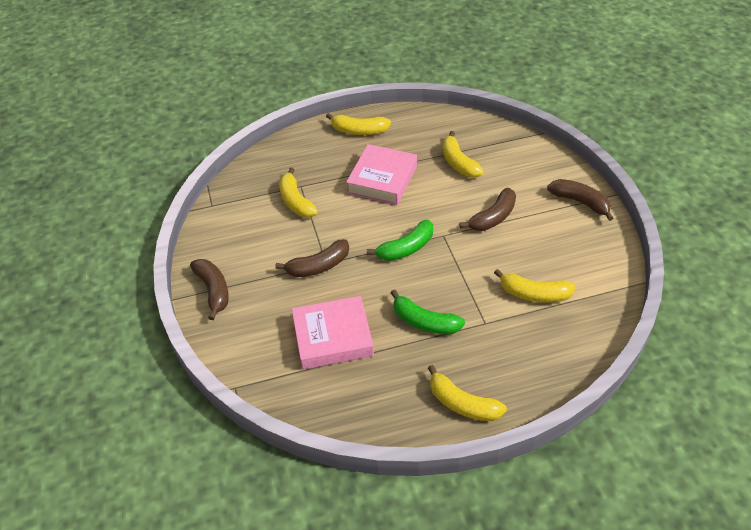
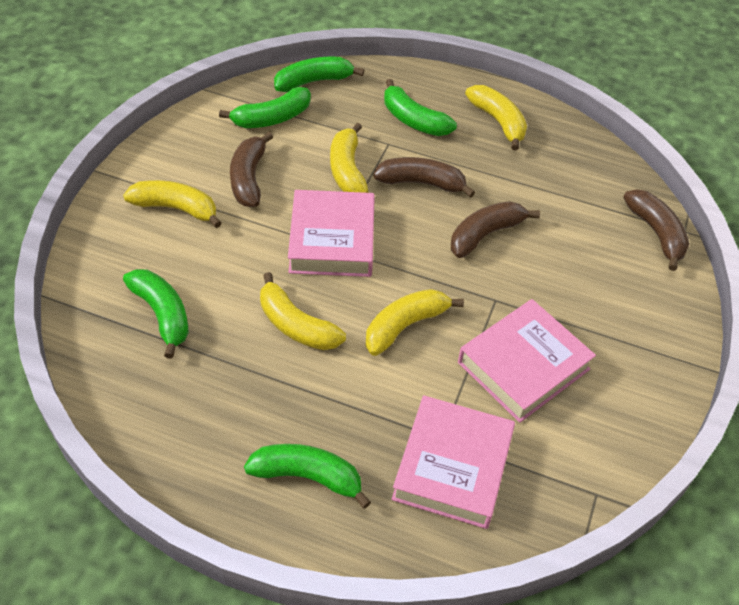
green banana: [367,220,433,261] [391,289,465,334] = 2 -> [123,269,189,359] [219,87,311,128] [244,444,371,509] [274,57,364,92] [384,79,457,136] = 5
pink book: [292,296,374,369] [346,144,417,205] = 2 -> [288,190,375,277] [392,395,515,529] [458,299,596,423] = 3

